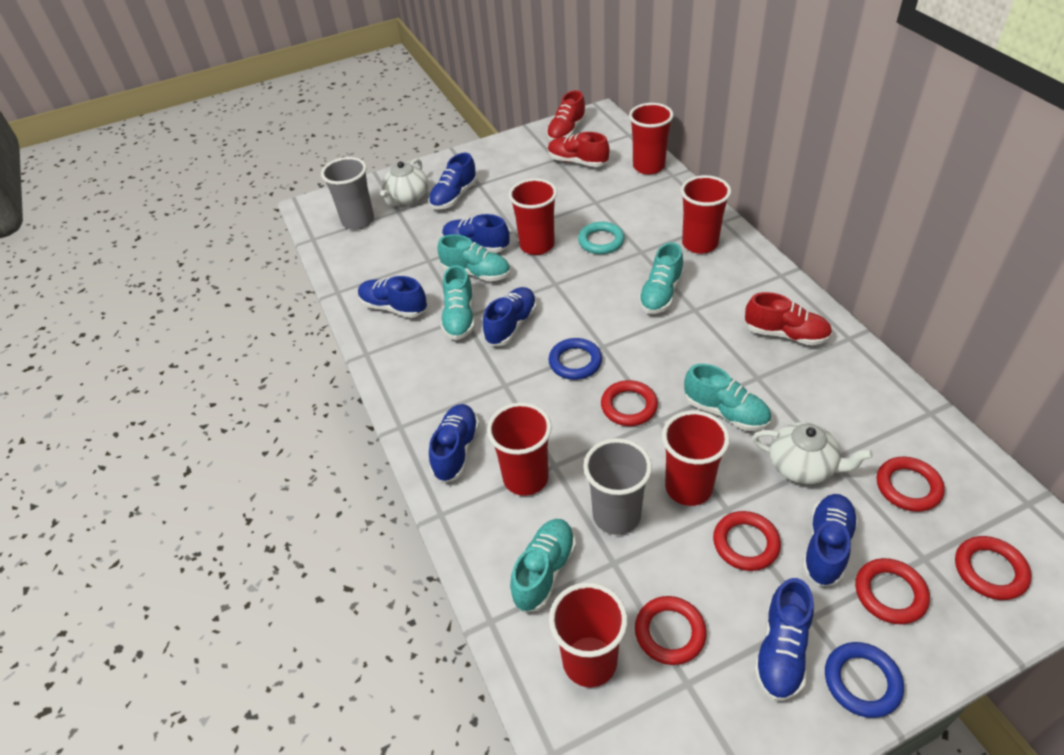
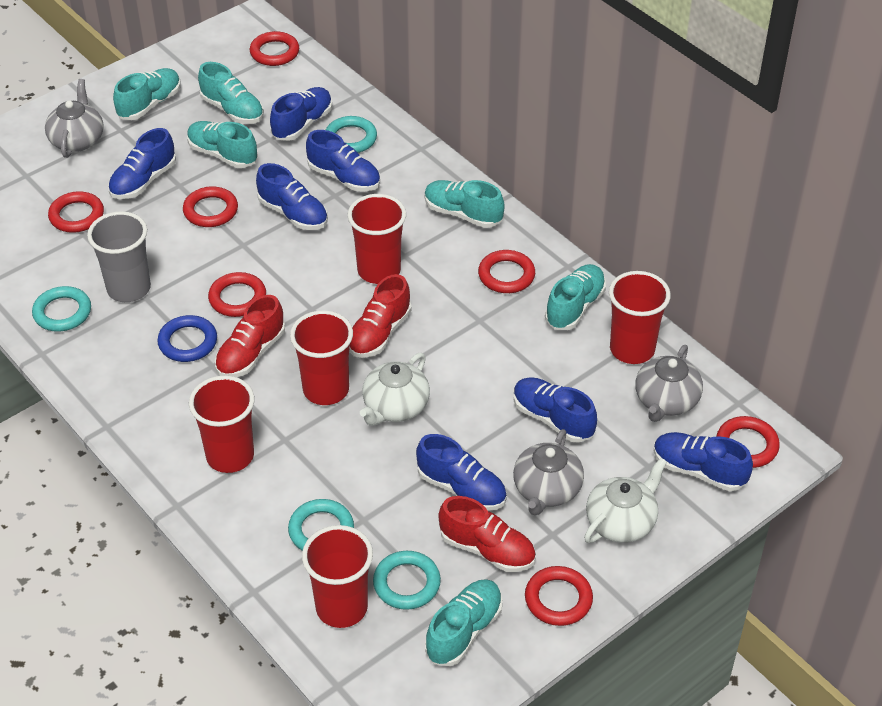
blue ring: [548,338,602,380] [825,642,904,718] = 2 -> [157,315,217,362] = 1
grey cup: [321,157,374,230] [583,438,652,535] = 2 -> [87,211,151,302] = 1
grey teapot: none = 0 -> [45,79,104,158] [513,429,584,516] [635,345,703,422] = 3
red cup: [487,403,552,496] [509,178,557,255] [549,582,628,687] [629,103,674,175] [662,410,730,506] [681,175,731,254] = 6 -> [189,376,254,473] [290,310,353,405] [302,525,373,628] [347,194,406,284] [609,271,671,364] = 5
red ring: [601,380,658,426] [635,596,707,665] [713,511,781,571] [855,558,930,624] [877,457,945,512] [955,536,1031,600] = 6 -> [48,191,104,233] [183,186,238,227] [208,272,266,317] [250,31,299,66] [478,250,535,293] [525,566,593,626] [716,416,780,468] = 7
turquoise ring: [578,222,625,254] = 1 -> [32,286,91,332] [288,499,354,551] [326,116,377,153] [373,551,441,610] = 4
turquoise shoe: [437,234,510,281] [441,265,475,340] [510,519,576,612] [638,242,684,314] [684,364,771,431] = 5 -> [113,68,181,120] [187,121,258,168] [198,62,264,124] [424,180,505,228] [425,579,503,666] [545,264,606,330] = 6

